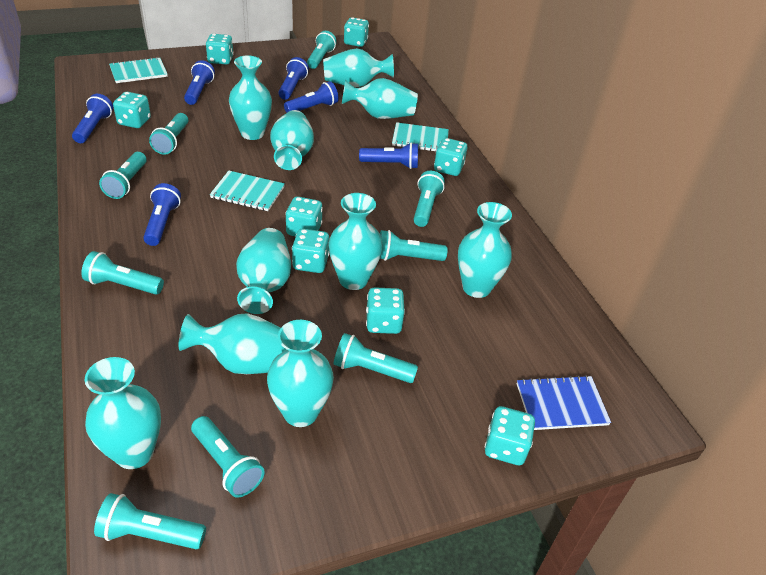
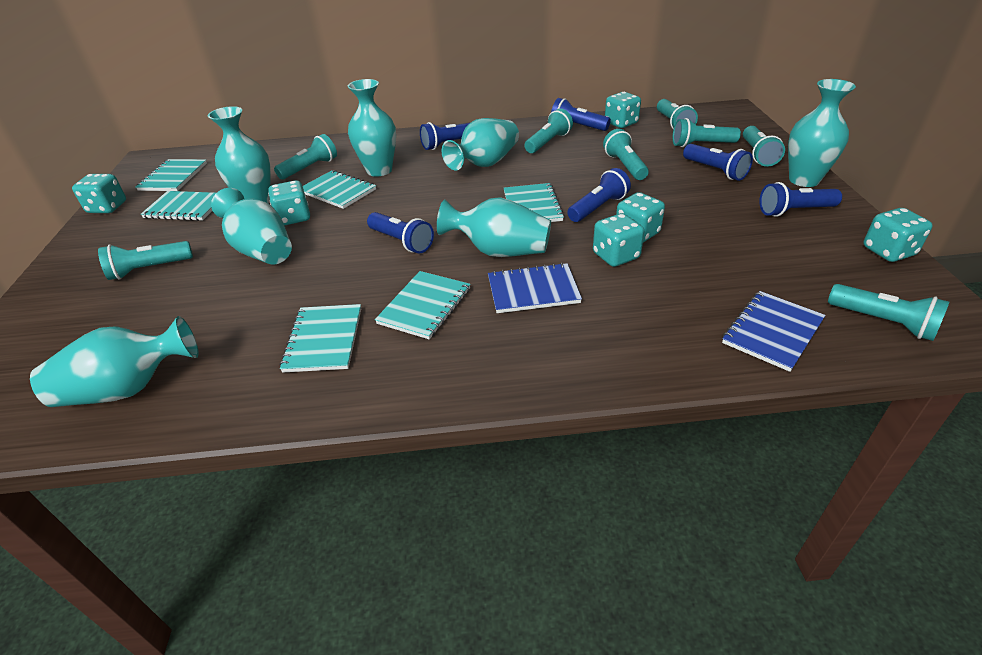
blue notebook: [517,375,611,430] = 1 -> [488,263,582,313] [722,291,826,372] = 2
turquoise dice: [113,92,151,128] [206,34,234,65] [285,196,323,237] [292,229,329,273] [344,17,369,47] [366,287,405,334] [434,138,467,176] [485,406,535,465] = 8 -> [72,174,126,213] [268,180,310,226] [593,213,644,267] [605,92,641,128] [616,192,665,243] [863,208,933,262] = 6
turquoise flashlight: [81,251,164,295] [94,493,206,549] [99,152,147,199] [149,113,188,155] [191,416,265,497] [307,31,337,69] [333,333,418,383] [380,230,448,261] [414,171,445,227] = 9 -> [98,241,193,280] [274,134,337,179] [524,109,573,153] [603,129,649,180] [657,99,698,129] [673,118,741,147] [743,126,785,167] [828,284,949,341] = 8
turquoise notebook: [109,57,168,83] [210,171,285,211] [392,122,449,151] = 3 -> [136,159,207,191] [141,191,216,221] [280,304,361,373] [303,170,376,209] [375,271,470,339] [504,183,565,222] = 6
turquoise vase: [85,357,161,469] [179,313,287,374] [229,55,272,140] [236,228,291,314] [267,320,334,427] [270,110,314,170] [323,48,394,87] [329,193,383,290] [342,78,418,119] [458,202,512,298] = 10 -> [30,316,198,407] [208,106,271,203] [211,188,292,265] [348,79,396,177] [437,197,551,257] [442,118,519,171] [788,79,856,187] = 7

